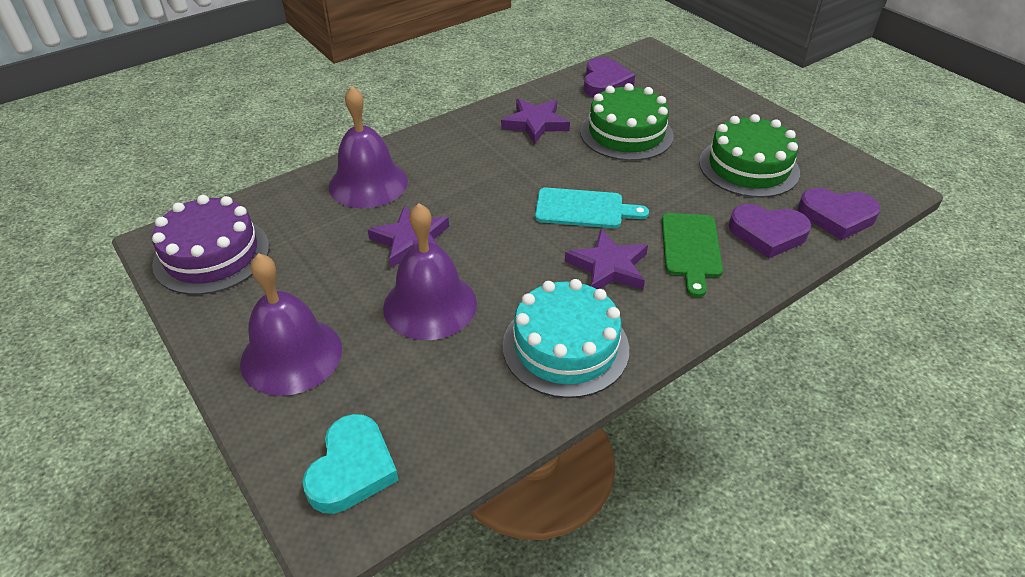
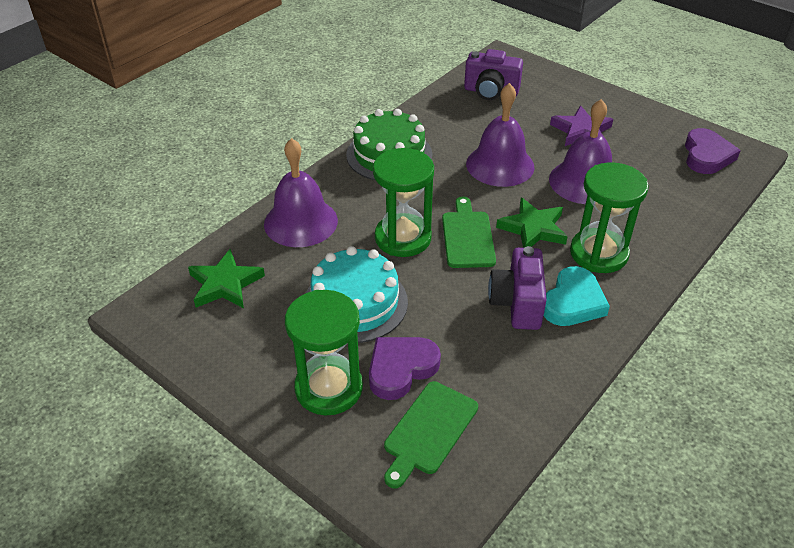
green cake: [580,83,674,161] [699,114,800,198] = 2 -> [346,109,432,180] = 1
green cutting board: [662,213,723,297] = 1 -> [384,381,478,488] [442,196,496,268] = 2
green hourglass: none = 0 -> [285,290,363,415] [373,148,434,257] [570,162,648,273] = 3
green star: none = 0 -> [188,249,265,308] [496,198,568,248] = 2
purple cake: [152,195,269,295] = 1 -> none = 0
purple camera: none = 0 -> [464,49,523,100] [488,246,547,330] = 2
purple heart: [584,57,635,97] [728,204,811,258] [798,188,880,240] = 3 -> [369,337,441,400] [685,128,741,174] = 2
purple star: [368,206,449,268] [501,99,570,144] [565,229,648,290] = 3 -> [550,105,613,146] = 1
turquoise cutting board: [535,188,649,228] = 1 -> none = 0

